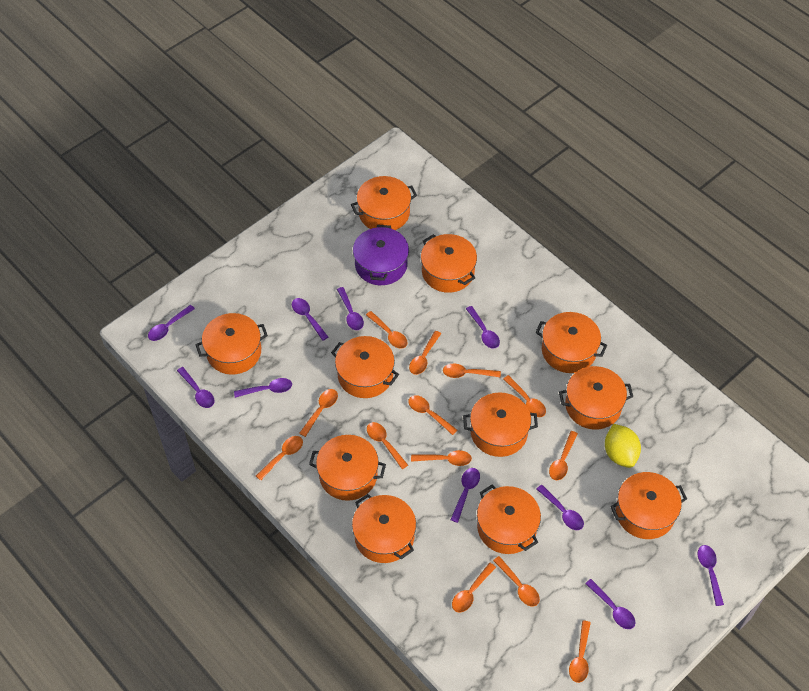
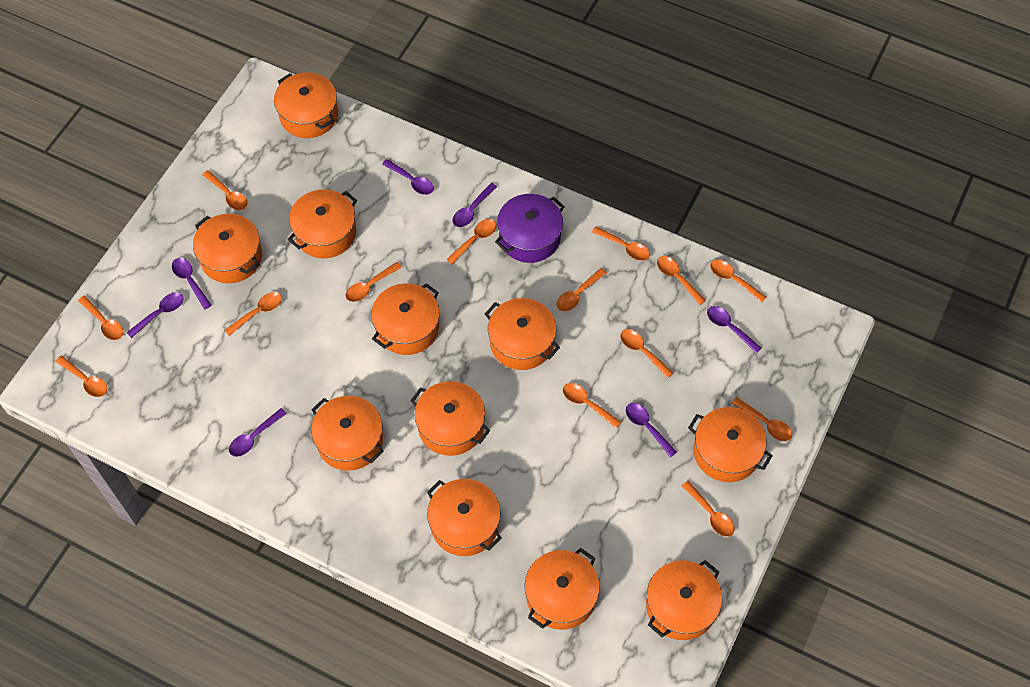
orange spoon: [256,436,303,481] [299,389,338,437] [366,311,408,349] [367,422,408,469] [408,395,457,435] [409,331,441,375] [411,450,472,466] [443,364,501,378] [452,562,496,612] [493,556,540,607] [503,375,546,417] [549,431,578,480] [569,620,591,683] = 13 -> [55,355,107,397] [78,296,123,340] [202,170,248,210] [225,292,282,336] [346,262,402,302] [446,219,497,264] [556,268,607,311] [563,383,621,428] [592,226,650,261] [620,329,673,378] [657,256,706,305] [682,481,735,537] [710,259,766,302] [731,397,792,441] = 14
purple spoon: [148,305,195,341] [177,367,215,408] [234,378,292,398] [292,298,328,341] [337,287,364,330] [451,468,480,523] [466,306,500,349] [537,485,584,530] [585,579,635,629] [697,545,724,606] = 10 -> [127,292,183,338] [172,258,212,309] [229,408,287,457] [382,159,434,195] [453,183,497,227] [626,403,677,457] [707,306,761,353] = 7
yellow lemon: [605,424,641,468] = 1 -> none = 0

